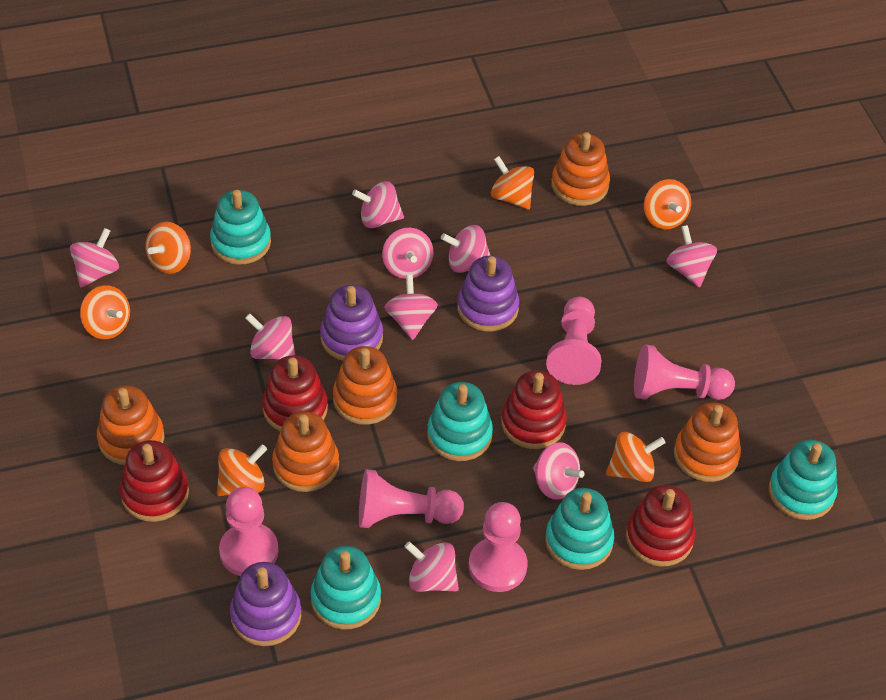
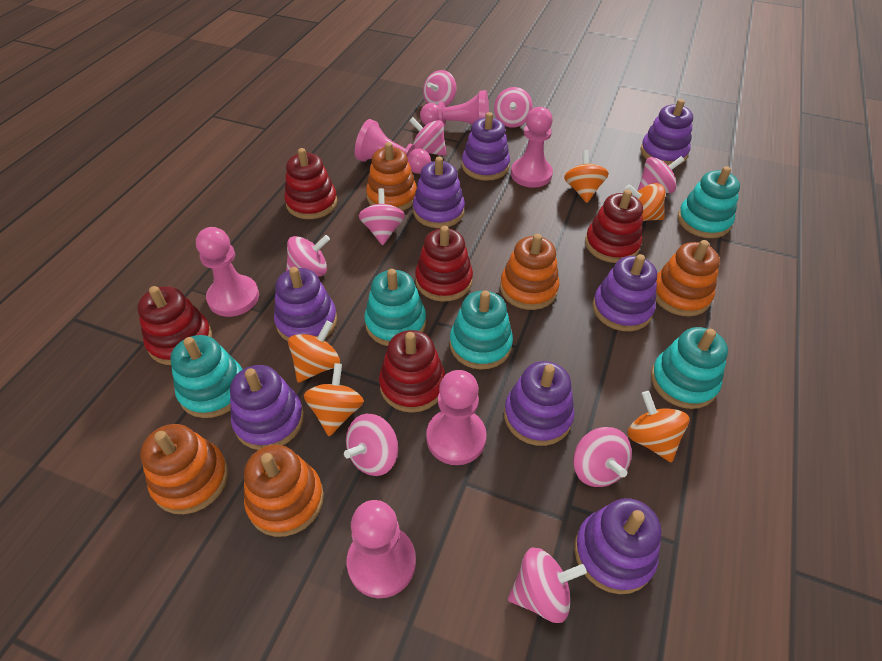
orange spinning top: [80,285,130,339] [145,222,191,274] [217,444,267,496] [491,156,534,210] [606,432,666,482] [644,179,691,230] = 6 -> [288,320,340,383] [304,363,364,436] [564,150,609,203] [625,183,665,221] [627,391,689,462] = 5
pink pawn: [219,487,279,576] [359,469,464,528] [469,502,527,592] [546,297,601,385] [634,344,735,400] = 5 -> [196,227,259,317] [347,500,416,598] [355,119,431,174] [420,90,489,127] [426,370,486,465] [511,107,553,188] = 6
purple stacking toy: [230,562,301,646] [320,285,383,361] [457,256,519,332] = 3 -> [230,365,304,450] [274,267,337,341] [413,157,465,228] [462,112,510,181] [504,361,575,446] [574,498,661,594] [592,254,657,331] [640,99,693,166] = 8
red stacking toy: [120,440,189,522] [262,355,328,431] [501,370,567,449] [626,485,695,567] = 4 -> [137,286,212,365] [284,148,337,219] [379,330,445,413] [415,226,473,302] [585,189,643,263] = 5

